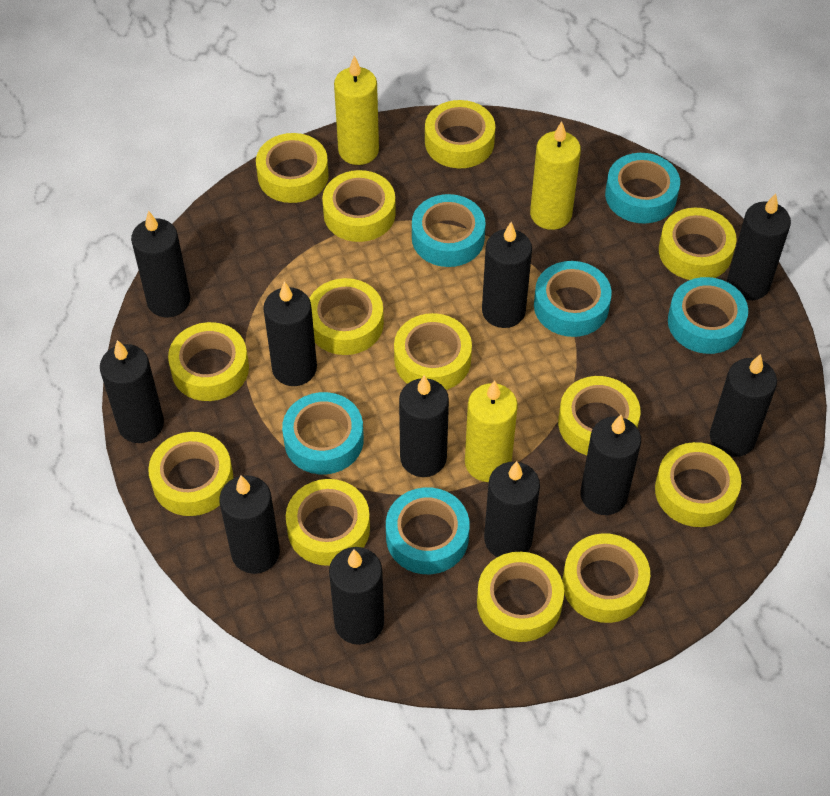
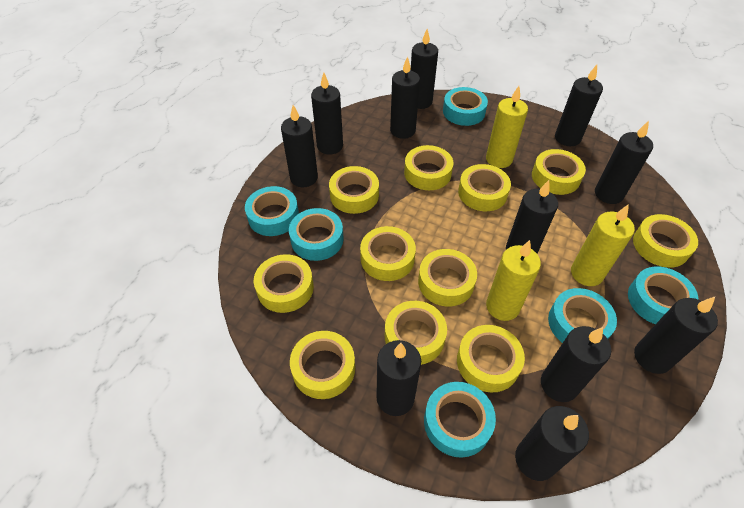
yellow tape: [148,432,233,516] [168,322,249,401] [256,133,329,203] [286,479,370,566] [309,278,384,355] [322,170,396,242] [394,313,472,390] [425,100,495,168] [477,552,564,642] [558,376,641,455] [562,533,650,623] [655,442,741,527] [659,208,737,280] = 13 -> [254,254,314,313] [290,331,355,399] [329,166,379,214] [360,226,416,281] [385,301,447,365] [404,145,453,190] [418,249,477,306] [457,325,525,392] [458,164,511,211] [532,149,586,195] [633,214,698,268] = 11

